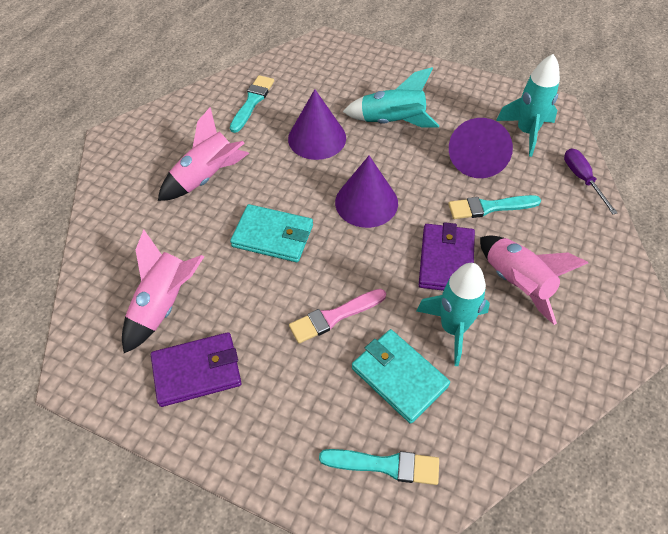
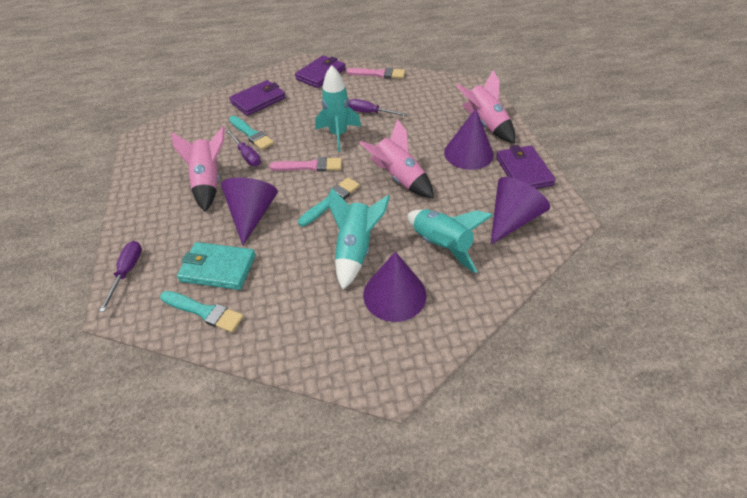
pink brush: [289,289,386,343] = 1 -> [269,157,342,172] [346,68,405,79] = 2
purple cone: [288,89,346,160] [335,156,398,228] [449,118,513,178] = 3 -> [221,177,278,246] [363,252,427,322] [444,109,494,170] [491,177,550,245] = 4
purple screwdriver: [564,148,617,214] = 1 -> [99,241,142,312] [226,130,261,166] [349,99,408,116] = 3
purple wallet: [151,332,241,407] [419,222,475,291] = 2 -> [229,80,286,116] [295,55,346,88] [496,145,556,189] = 3
turquoise wallet: [230,204,313,262] [352,329,450,424] = 2 -> [177,242,256,290] = 1

